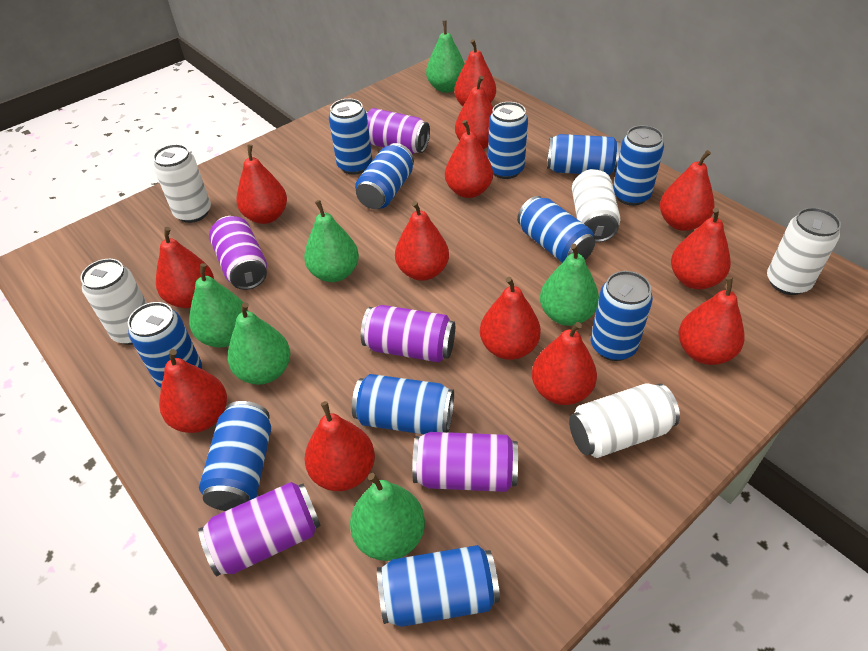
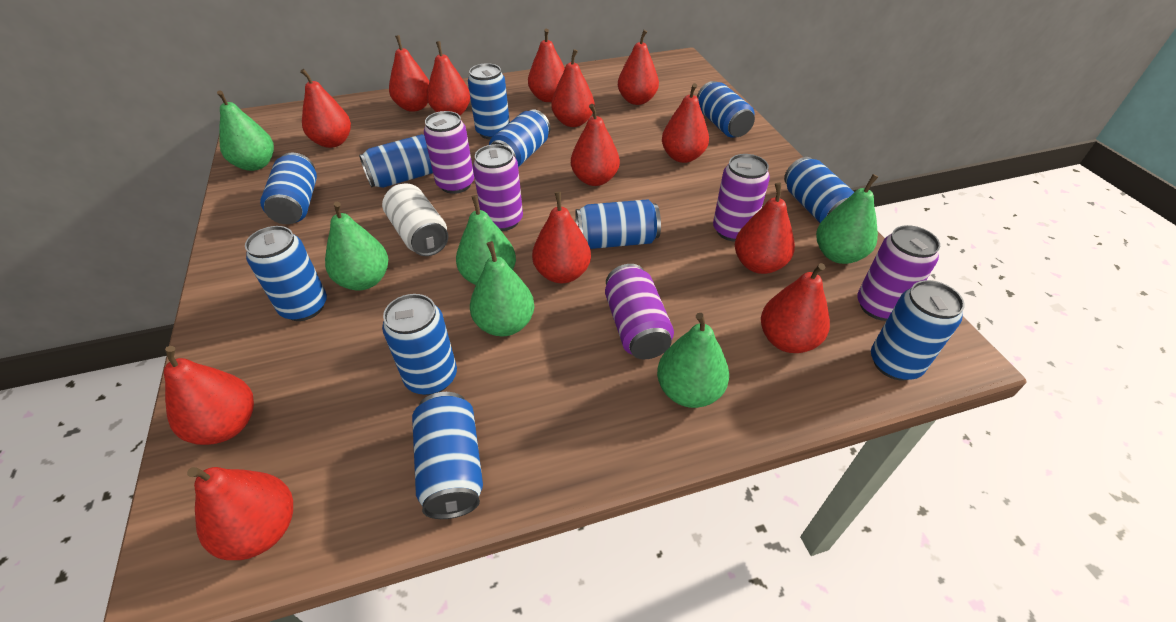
white can: [80,259,147,345] [153,144,211,223] [569,384,680,458] [572,169,620,242] [767,208,841,295] = 5 -> [382,183,448,256] = 1

